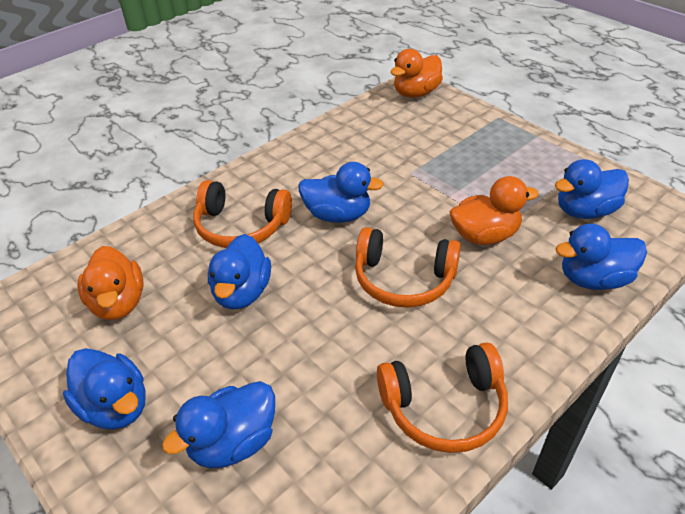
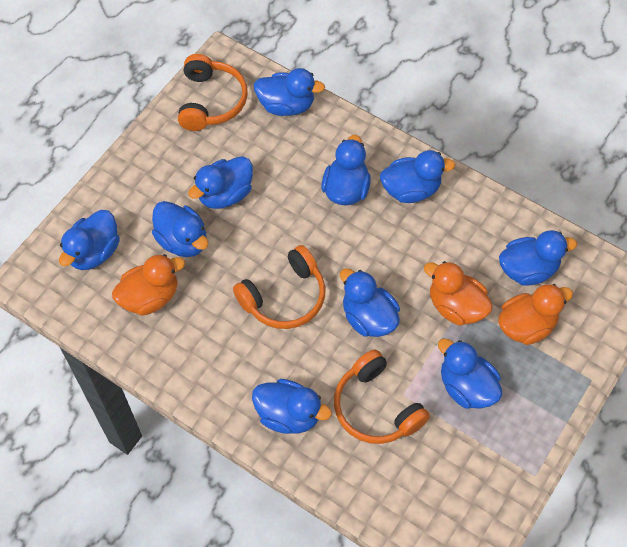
blue duck: [63,348,146,430] [162,381,275,469] [208,234,271,309] [298,162,384,223] [555,159,629,219] [556,224,647,290] = 6 -> [59,210,120,270] [152,201,208,257] [188,156,253,209] [252,379,332,434] [254,68,325,116] [321,135,371,206] [340,268,400,337] [380,150,455,203] [438,338,502,409] [499,230,577,286] = 10

